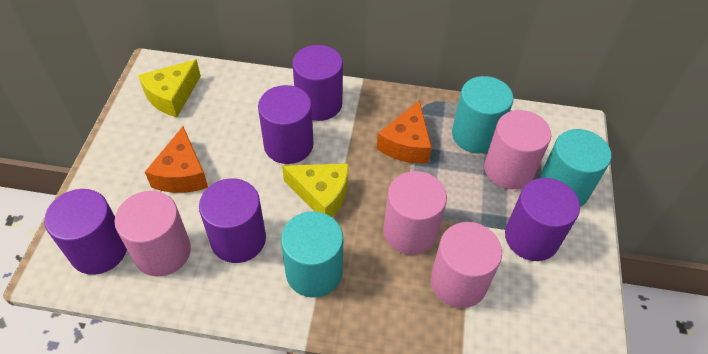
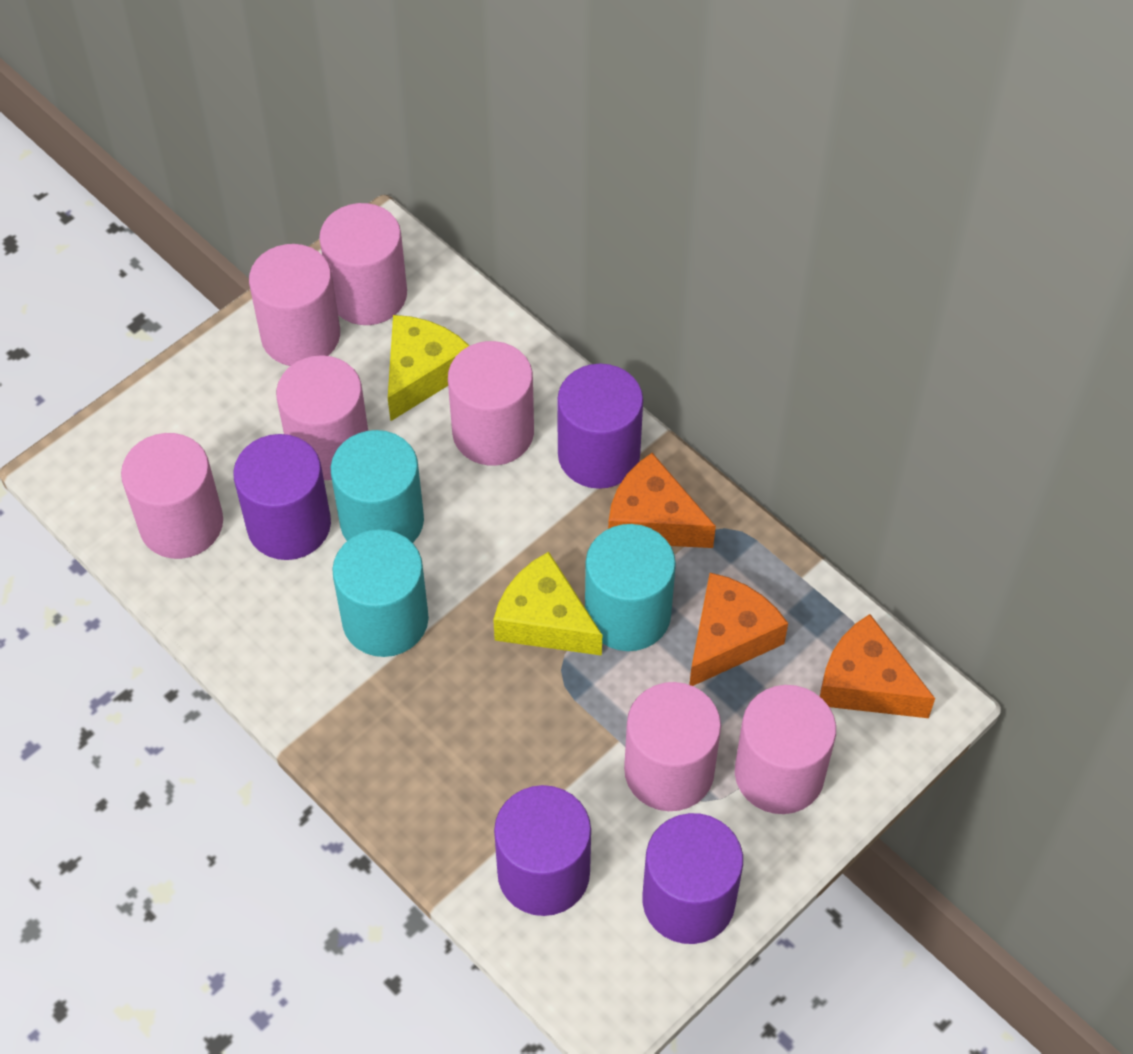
orange cheese: [145,126,208,193] [377,100,432,163] = 2 -> [608,453,716,548] [689,573,788,686] [820,614,935,718] = 3
pink cylinder: [115,191,191,277] [383,171,447,255] [431,222,502,308] [484,110,551,189] = 4 -> [121,433,223,559] [249,244,340,366] [276,355,368,480] [319,203,407,325] [448,341,534,466] [624,682,721,811] [735,685,836,814] = 7
purple cylinder: [44,189,127,275] [199,178,266,263] [258,85,313,164] [292,45,343,121] [505,178,580,261] = 5 -> [233,434,331,560] [494,785,591,916] [557,364,643,489] [642,813,743,944] = 4

